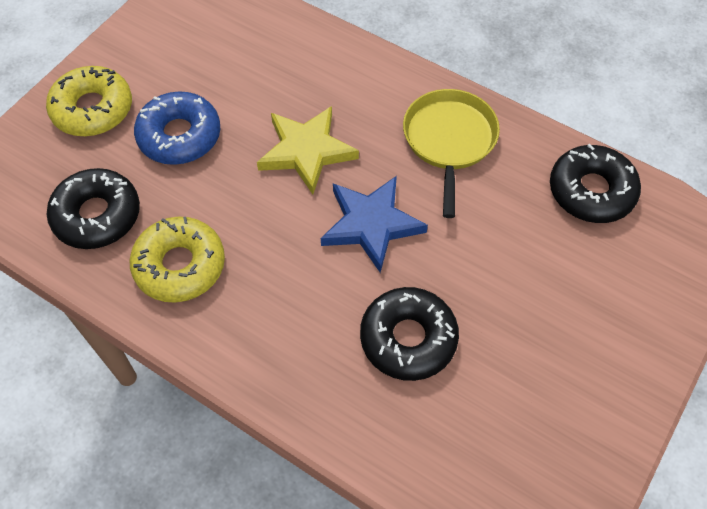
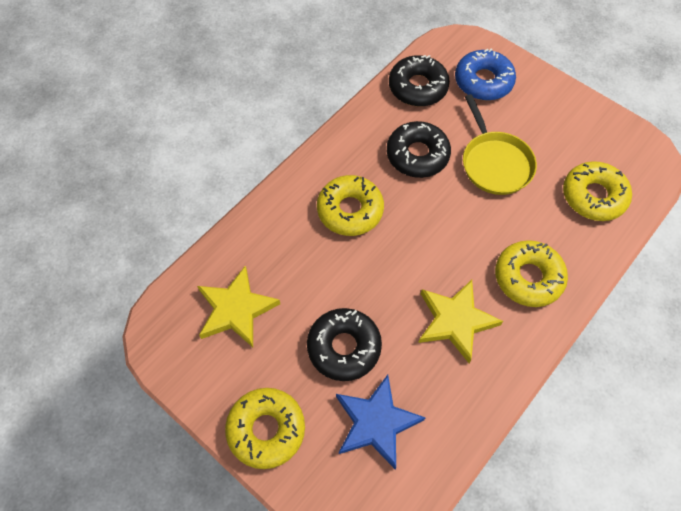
yellow donut: [46,66,132,136] [130,217,225,303] = 2 -> [225,388,305,469] [317,175,384,236] [495,240,568,307] [563,161,632,221] = 4
yellow star: [257,106,359,195] = 1 -> [197,266,280,347] [418,280,503,363] = 2

